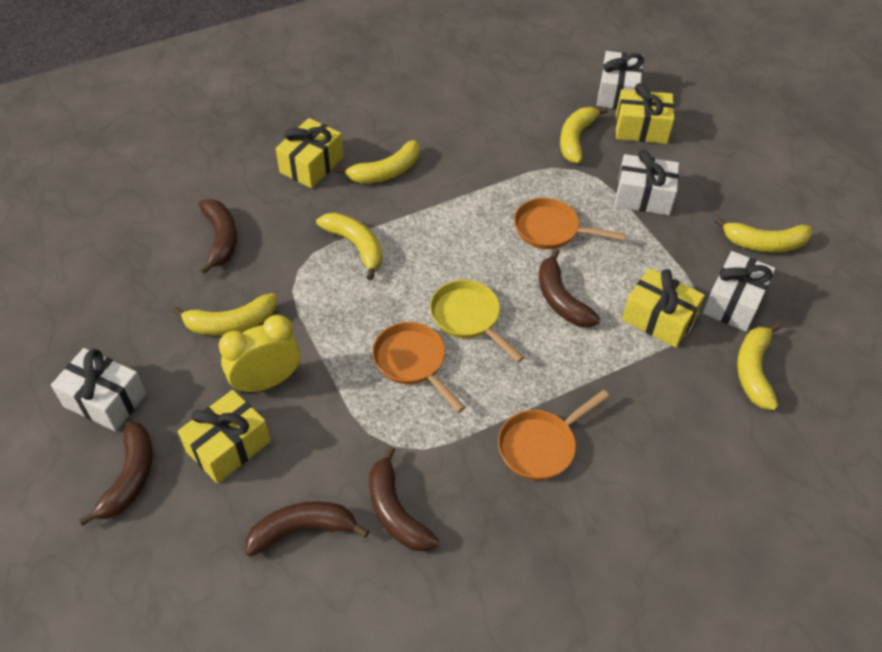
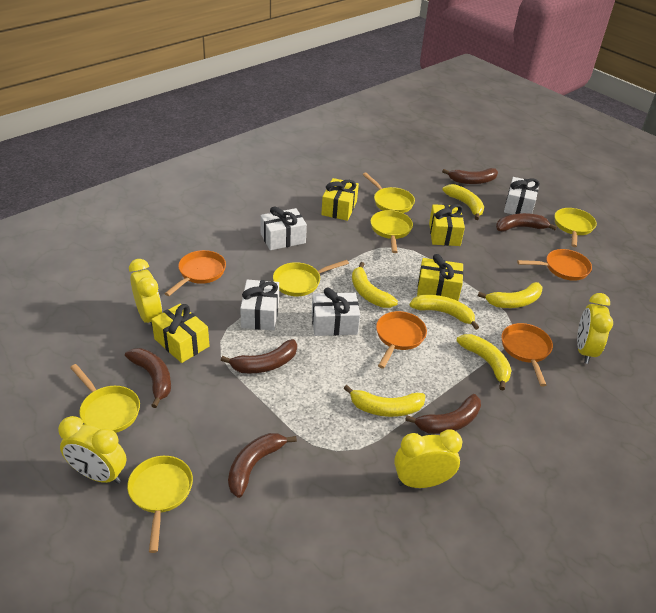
brown banana: [79,421,153,526] [199,199,237,275] [245,501,369,557] [369,446,439,551] [539,248,600,327] = 5 -> [125,348,171,408] [221,339,297,373] [228,433,297,498] [405,394,481,434] [442,168,498,184] [496,213,557,232] = 6
orange pan: [372,322,466,413] [498,390,609,480] [514,198,625,249] = 3 -> [164,250,226,296] [376,311,427,369] [501,323,553,386] [517,249,592,281] = 4
yellow clock: [219,315,300,394] = 1 -> [58,416,127,484] [129,259,162,329] [394,430,462,488] [577,293,613,364] = 4
yellow pan: [430,280,524,362] = 1 -> [70,364,140,433] [127,456,193,553] [273,260,349,296] [363,173,415,213] [370,210,413,253] [555,208,597,247] = 6

